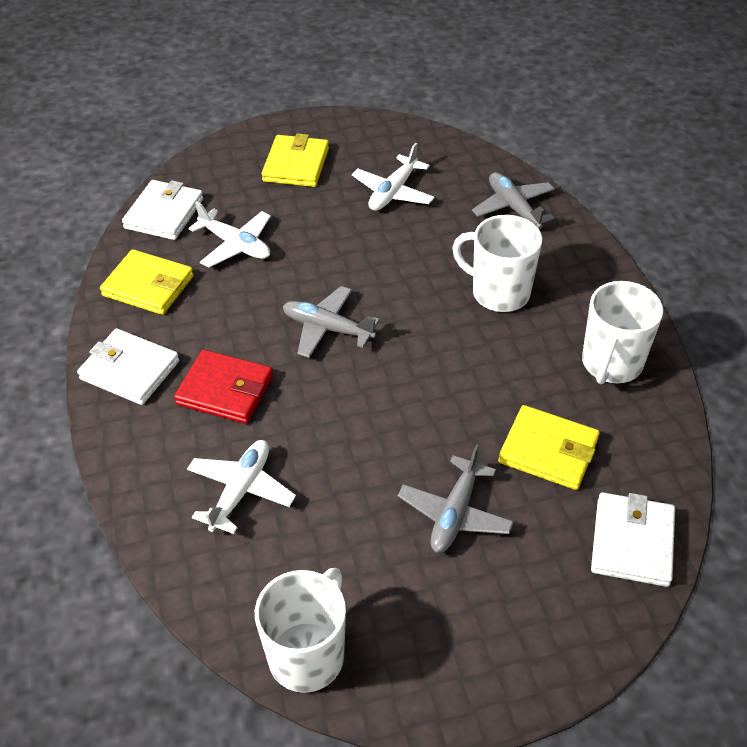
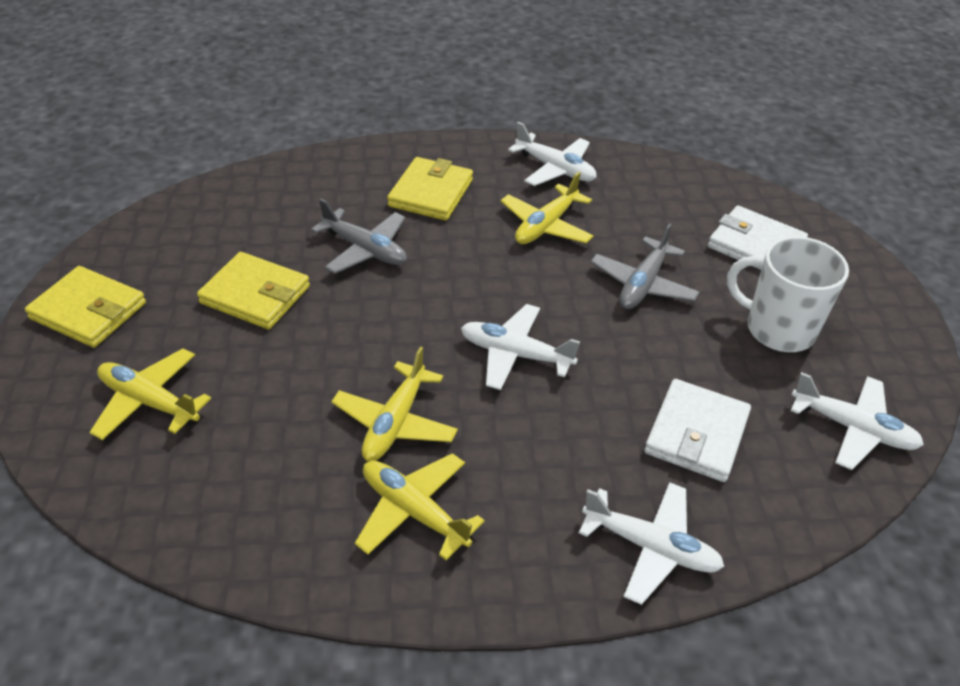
grey plane: [283,286,380,358] [398,444,514,553] [472,172,555,229] = 3 -> [311,199,407,274] [590,223,700,309] = 2
red wallet: [174,350,273,424] = 1 -> none = 0
white mug: [255,568,346,693] [452,215,542,312] [582,281,663,384] = 3 -> [727,236,849,352] = 1
white plane: [187,440,296,534] [189,201,271,268] [352,143,434,211] = 3 -> [461,304,580,390] [508,122,597,186] [579,482,724,605] [791,372,924,470] = 4
white wallet: [77,329,179,405] [122,180,203,240] [591,492,675,587] = 3 -> [644,379,751,482] [708,206,808,270] = 2
yellow plane: none = 0 -> [89,348,211,440] [331,346,458,461] [355,453,485,560] [501,172,594,244] = 4

